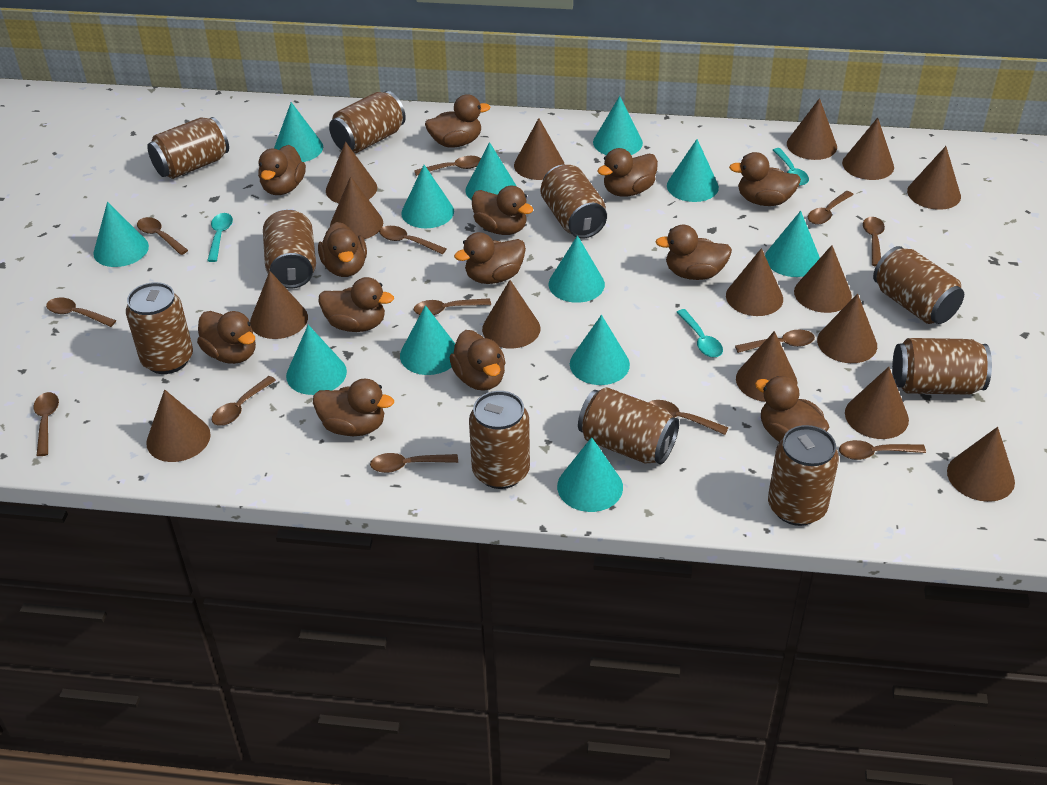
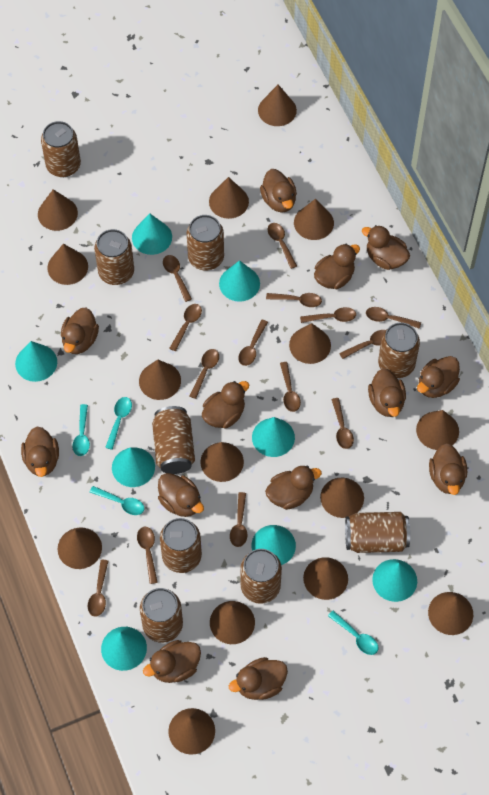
brown can: [126,282,193,374] [147,117,229,179] [263,209,316,289] [329,91,406,153] [469,391,530,489] [541,165,607,239] [578,387,679,465] [768,425,839,526] [873,246,964,324] [892,338,992,395] = 10 -> [41,121,81,177] [94,229,134,285] [140,588,183,643] [152,406,195,474] [160,518,202,573] [187,215,224,271] [240,549,282,604] [345,512,410,553] [378,323,420,378] = 9
brown spoon: [33,392,59,456] [46,298,116,327] [137,217,188,255] [212,376,276,426] [370,453,458,473] [379,226,446,254] [414,156,481,176] [414,298,491,315] [648,400,729,435] [735,330,815,353] [808,191,854,225] [839,440,926,460] [863,217,885,266] = 13 -> [88,560,108,617] [137,527,158,584] [163,255,192,302] [169,304,202,351] [190,349,219,399] [230,492,247,547] [238,320,268,366] [266,293,322,307] [268,223,297,269] [280,362,301,412] [300,307,356,323] [332,398,354,449] [339,330,386,359] [366,307,421,329] = 14
turquoise cone: [93,202,149,267] [274,102,323,162] [286,325,347,395] [400,305,455,375] [401,165,454,228] [465,142,516,200] [549,235,605,303] [557,437,623,512] [570,315,630,385] [593,96,643,155] [667,139,719,202] [765,211,820,277] = 12 -> [15,341,57,382] [101,627,147,671] [112,447,155,487] [132,213,172,255] [219,260,260,302] [252,417,295,457] [252,525,296,565] [372,559,417,602] = 8
turquoise spoon: [207,213,233,262] [677,309,723,357] [773,148,809,185] = 3 -> [72,404,90,456] [90,486,145,515] [105,397,132,450] [328,611,379,655] = 4

